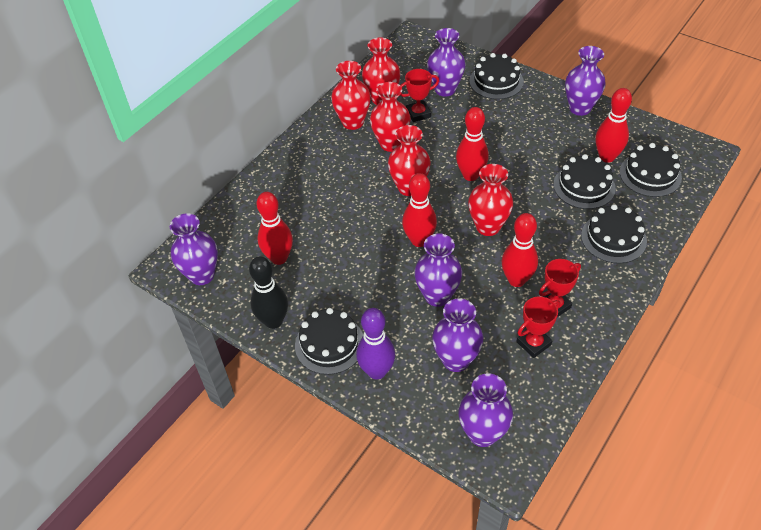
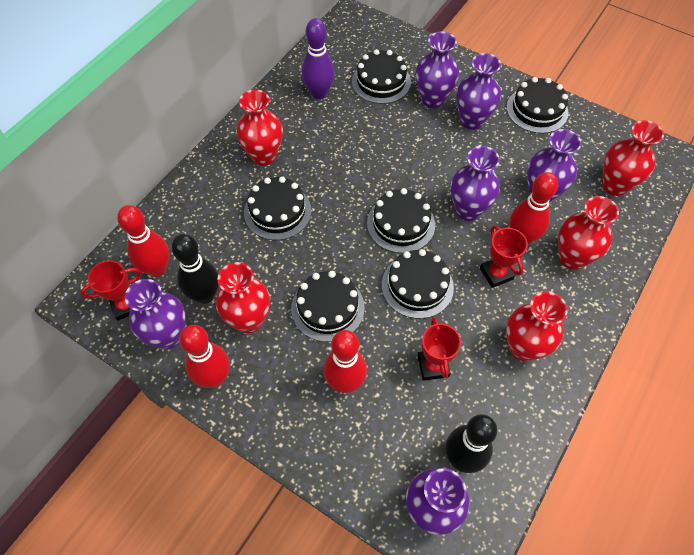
black bowling pin: [249,256,288,329] = 1 -> [171,234,219,304] [445,414,497,473] = 2
black cake: [295,308,363,375] [469,53,524,99] [553,154,616,209] [581,204,647,264] [620,143,682,197] = 5 -> [244,177,311,240] [291,271,365,342] [352,49,411,104] [367,188,435,253] [382,249,454,319] [507,77,569,134] = 6
red bowling pin: [257,192,293,265] [402,173,437,247] [456,107,489,181] [501,213,538,287] [595,88,632,163] = 5 -> [117,205,169,277] [179,325,230,388] [324,330,367,393] [510,172,558,244] = 4

